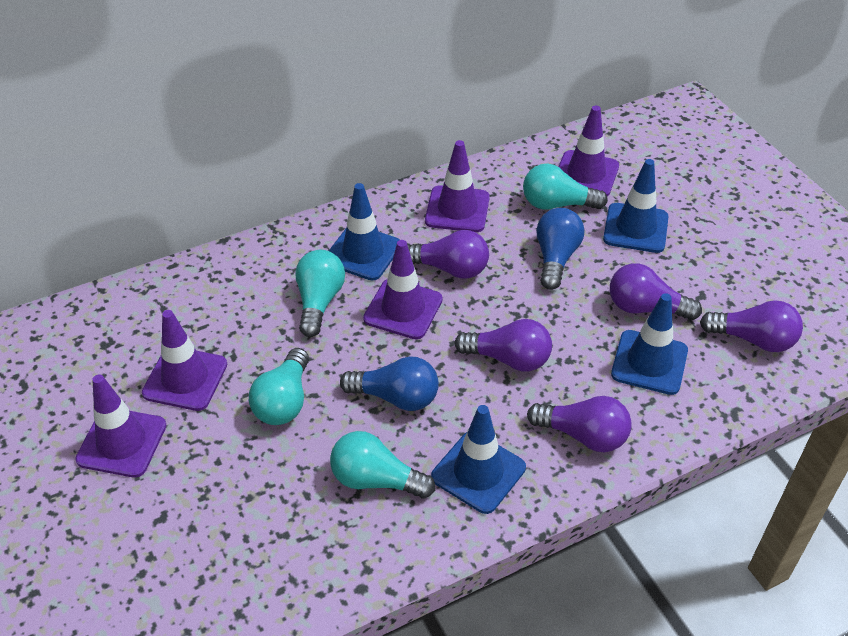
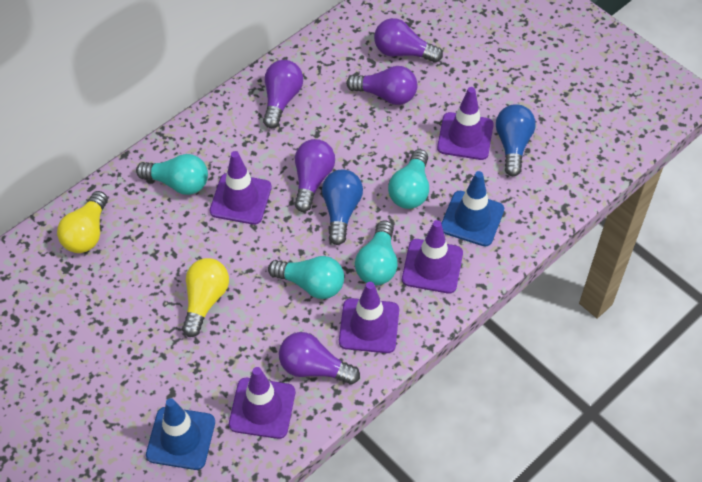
blue traffic cone: [329,183,400,280] [431,405,526,514] [603,159,669,253] [611,293,688,395] = 4 -> [146,398,215,470] [441,171,504,247] = 2
yellow light bulb: none = 0 -> [57,191,108,253] [182,258,229,337] = 2

